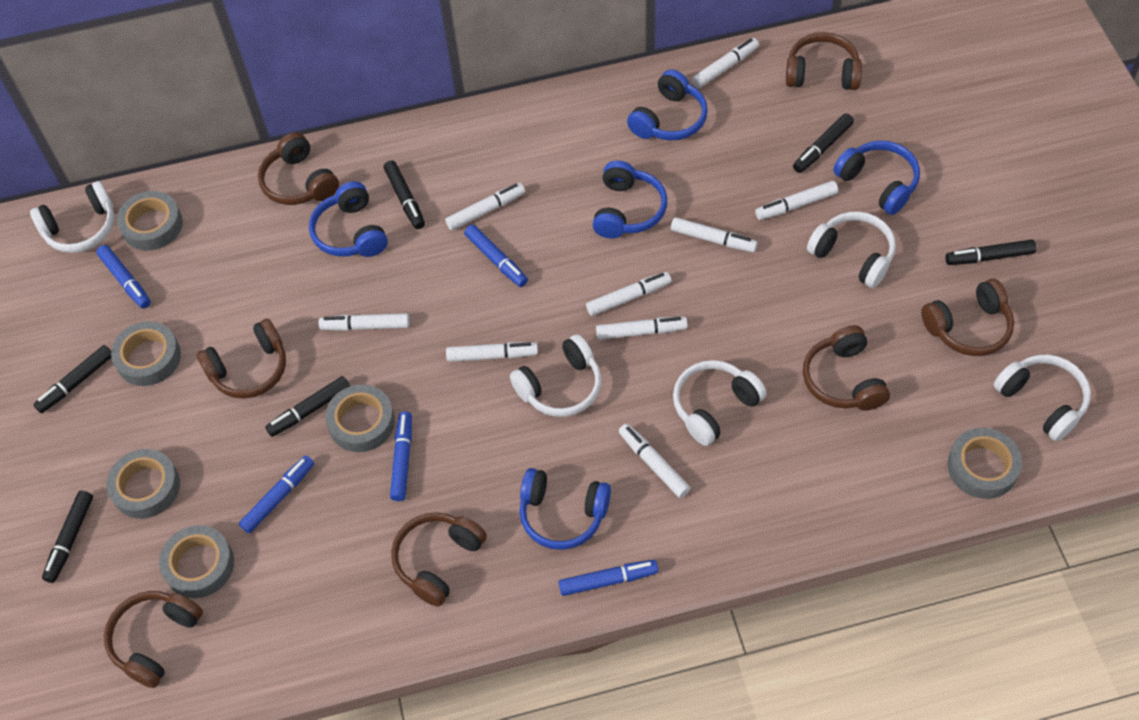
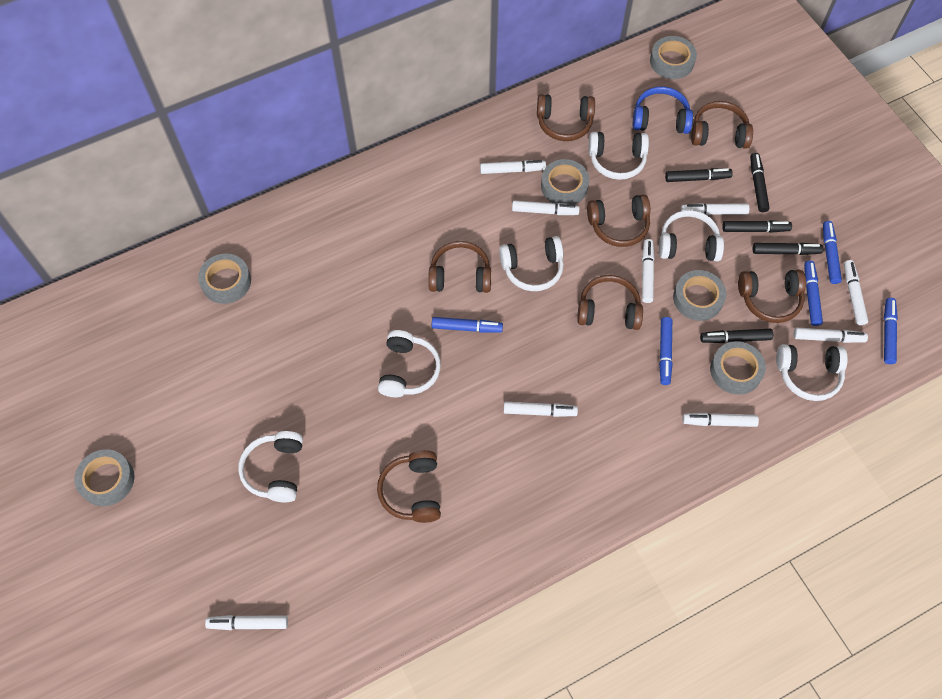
black marker: [33,345,111,413] [42,491,93,583] [265,376,350,437] [384,160,425,229] [793,113,854,173] [946,239,1036,265] = 6 -> [665,168,733,182] [700,329,773,343] [722,220,792,233] [750,153,770,212] [753,243,823,255] = 5
blue headphones: [309,181,388,257] [519,468,611,550] [593,161,667,238] [627,69,708,141] [833,140,920,215] = 5 -> [633,86,693,134] = 1
white headphones: [30,181,114,253] [510,334,601,417] [673,360,767,446] [807,212,896,288] [994,354,1091,441] = 5 -> [238,431,303,502] [378,330,441,397] [499,236,564,291] [588,132,649,180] [659,210,724,261] [776,344,848,401] = 6

